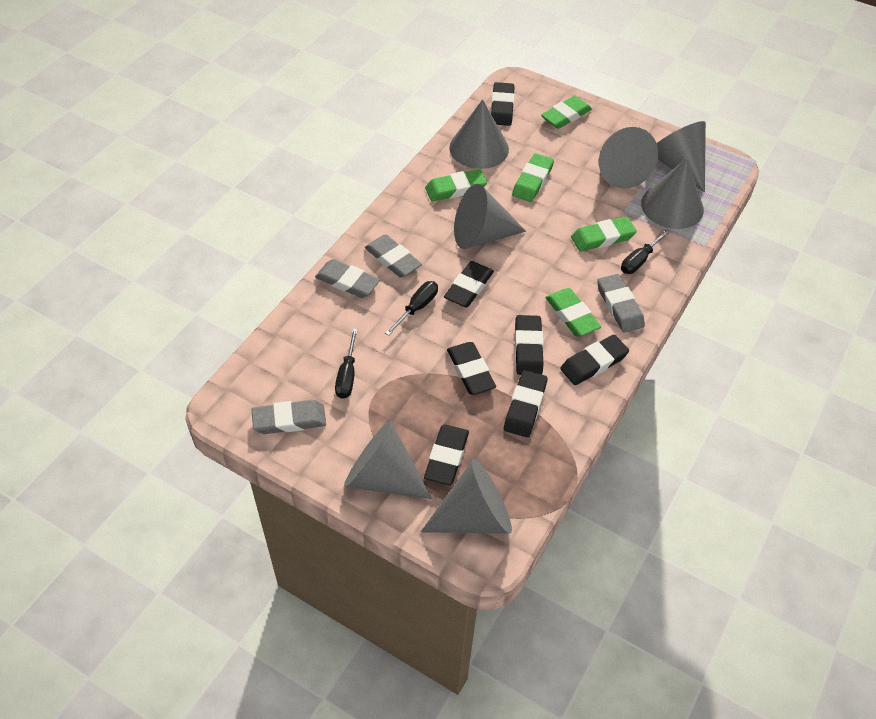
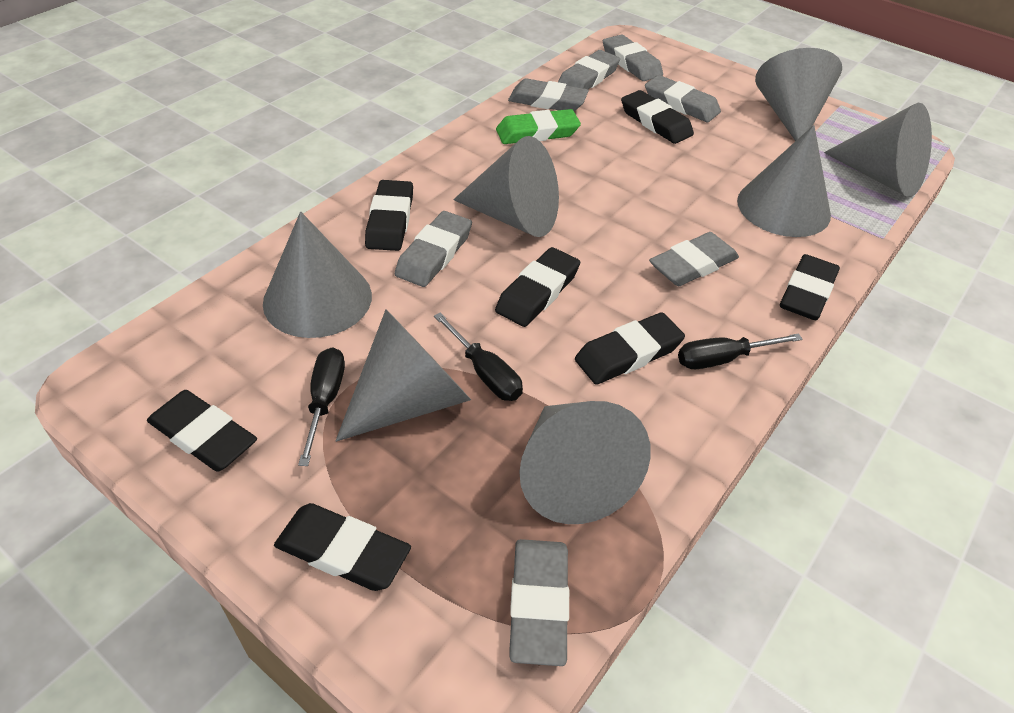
green eraser: [425,169,487,202] [512,153,554,202] [541,96,592,129] [545,288,601,337] [571,217,637,252] = 5 -> [496,109,581,144] = 1
grey eraser: [252,400,326,434] [315,259,380,298] [365,234,422,278] [597,274,645,333] = 4 -> [395,211,472,287] [508,79,589,111] [509,539,569,666] [558,50,620,89] [603,34,663,81] [645,75,721,122] [649,232,739,286] = 7

